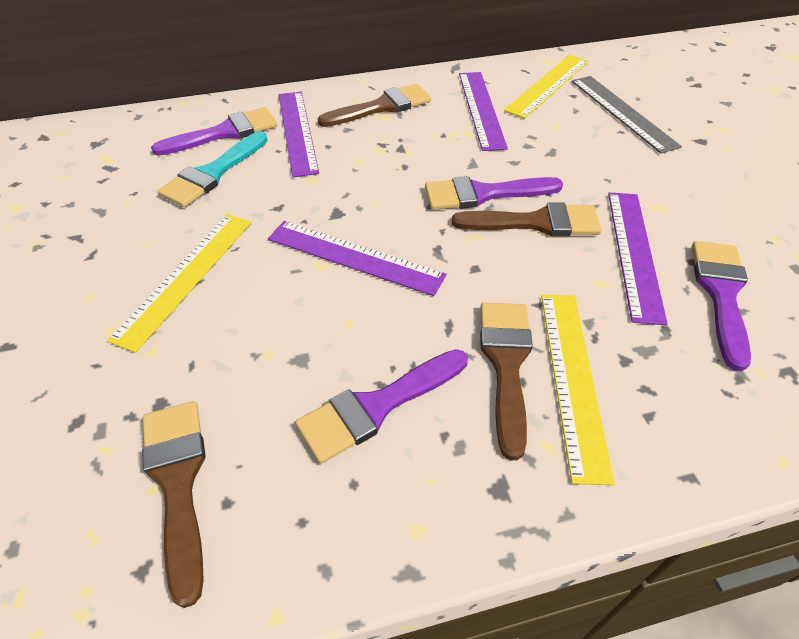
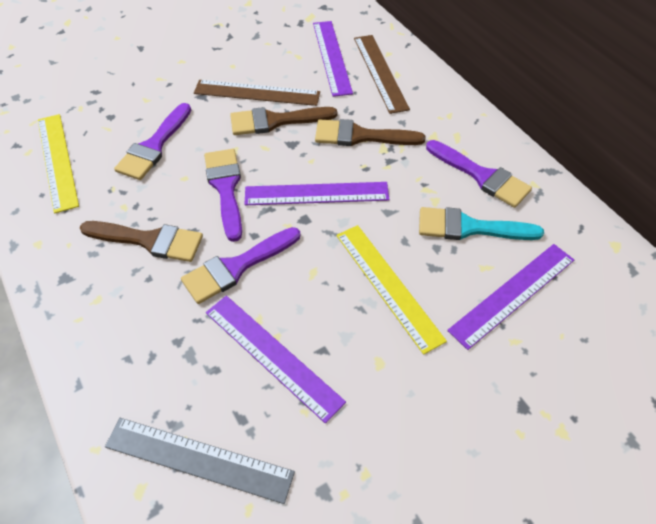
brown brush: [142,401,206,608] [318,84,431,127] [452,203,602,236] [480,303,533,460] = 4 -> [80,221,203,262] [230,107,337,135] [315,119,425,146] = 3
brown ruler: none = 0 -> [194,80,320,106] [354,35,410,114] = 2
yellow ruler: [107,214,251,353] [504,55,589,119] [541,295,615,485] = 3 -> [38,114,79,214] [336,225,447,355] = 2

